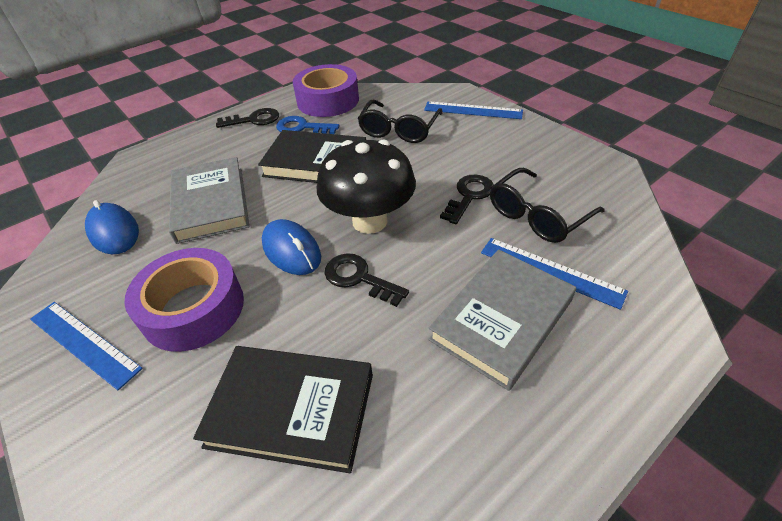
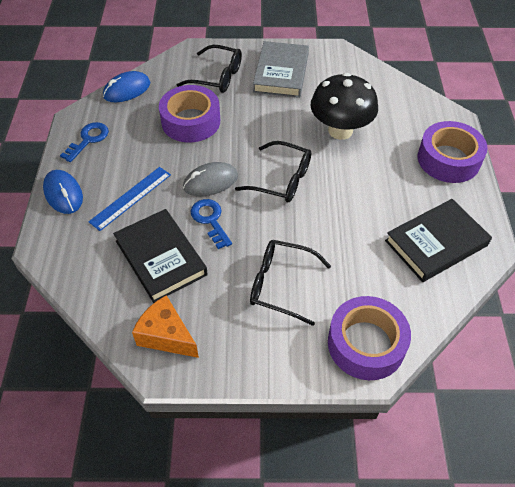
black glasses: [357,100,443,143] [490,168,605,243] = 2 -> [177,45,242,93] [235,141,311,203] [250,240,331,326] = 3
black key: [216,108,279,128] [325,253,409,307] [440,174,494,224] = 3 -> none = 0
blue key: [276,116,339,134] = 1 -> [60,122,109,162] [190,199,232,249] = 2
blue ruler: [30,302,143,390] [424,101,523,119] [481,238,628,310] = 3 -> [89,167,171,231] = 1
grey book: [169,157,249,244] [428,249,576,391] = 2 -> [253,41,309,98] = 1
grey mouse: none = 0 -> [183,162,238,196] = 1
orange cheese: none = 0 -> [132,295,199,358] = 1
purple tape: [124,248,244,352] [293,64,359,117] = 2 -> [159,85,220,142] [328,296,411,380] [418,121,488,183] = 3

